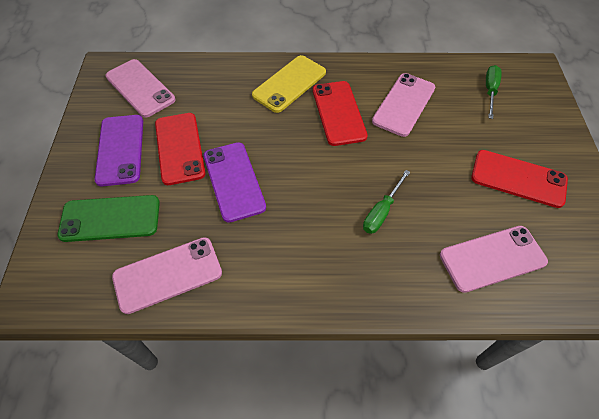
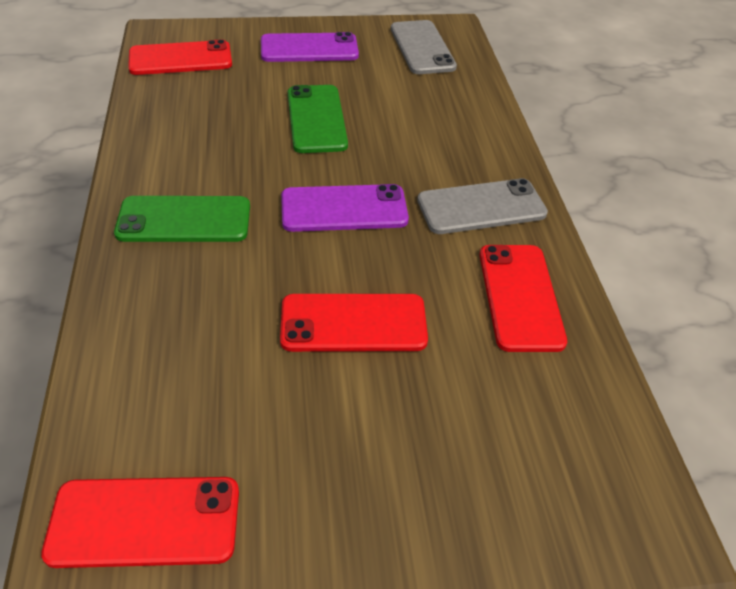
green phone: [57,195,160,242] = 1 -> [114,196,250,242] [288,85,348,153] = 2
green screwdriver: [363,170,410,234] [486,65,502,119] = 2 -> none = 0
grey phone: none = 0 -> [391,20,457,74] [417,178,548,234] = 2
pink phone: [106,59,175,118] [112,237,222,314] [372,73,435,137] [440,226,548,293] = 4 -> none = 0
red phone: [155,113,205,185] [313,81,368,146] [471,150,568,208] = 3 -> [41,477,239,568] [128,40,232,75] [280,294,428,352] [479,245,567,352] = 4
yellow phone: [252,55,326,113] = 1 -> none = 0

